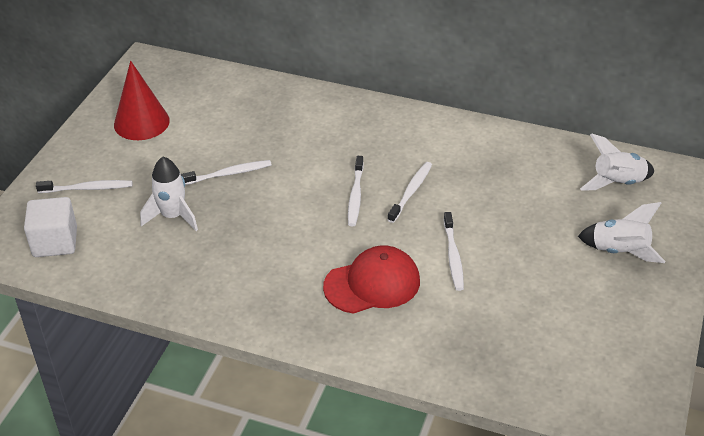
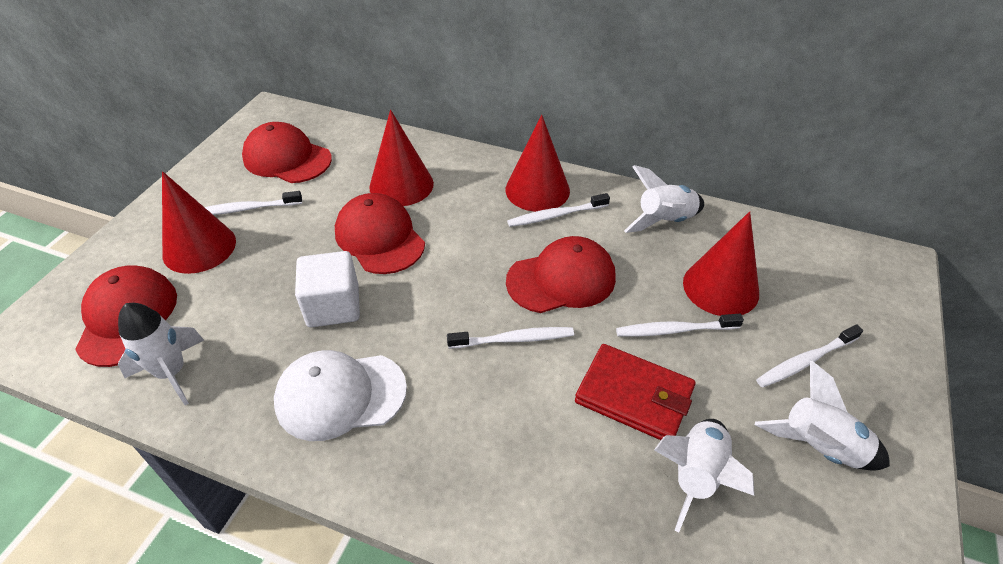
red cap: [323,245,420,314] = 1 -> [75,265,177,367] [242,122,332,183] [335,193,425,274] [506,236,616,313] = 4
red cone: [114,61,170,140] = 1 -> [162,171,236,274] [369,110,434,206] [506,114,570,212] [683,211,759,316] = 4
red wallet: none = 0 -> [575,344,696,440] = 1
white cap: none = 0 -> [274,350,407,441] = 1
white rocket: [140,157,198,231] [578,202,666,263] [580,134,654,191] = 3 -> [118,303,204,405] [624,165,704,233] [654,419,754,533] [755,361,890,470] = 4

